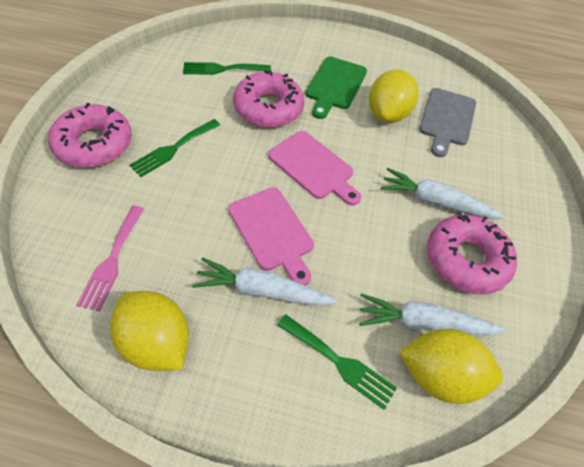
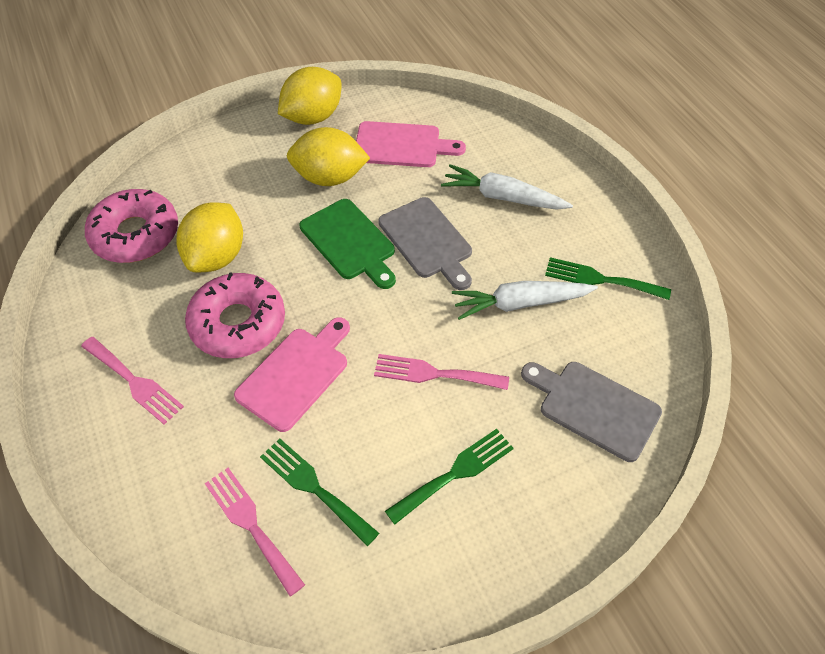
grey cutting board: [419,88,476,157] = 1 -> [378,197,472,290] [521,362,662,462] = 2
pink donut: [48,103,132,168] [233,70,304,128] [427,214,517,294] = 3 -> [85,189,178,263] [185,272,285,358] = 2
pink fork: [76,206,144,312] = 1 -> [81,337,184,425] [205,468,305,596] [374,354,509,390] = 3
white carrot: [192,257,337,306] [359,293,506,336] [381,168,505,219] = 3 -> [441,164,573,210] [452,281,598,320] = 2

